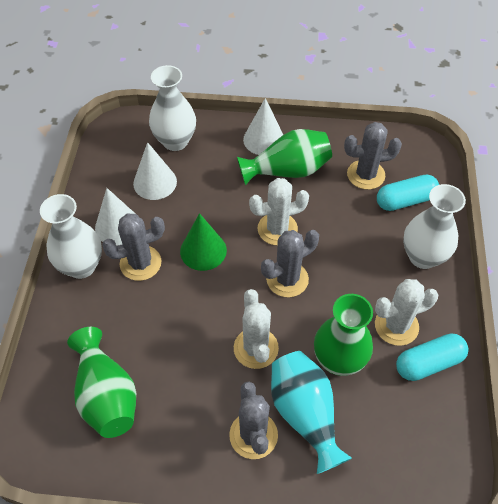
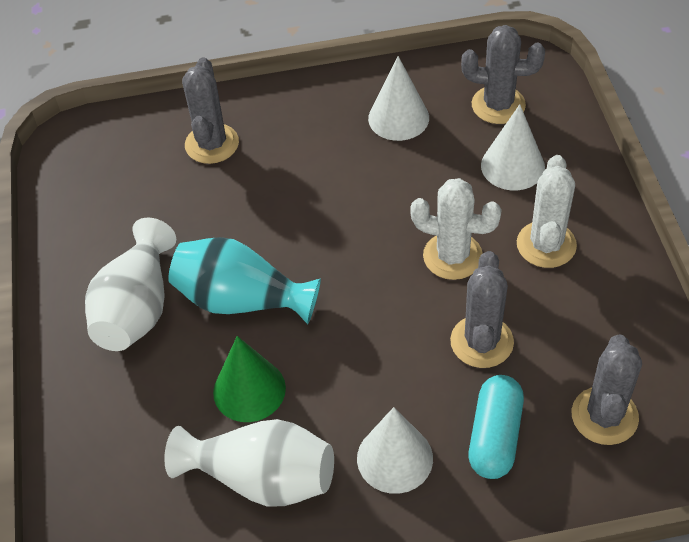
green vase: [67,327,136,438] [237,129,332,185] [314,294,373,376] = 3 -> none = 0
turquoise capsule: [377,174,439,211] [396,334,469,381] = 2 -> [469,375,524,479] = 1
white cactus: [234,289,279,369] [249,178,309,245] [375,279,438,346] = 3 -> [410,178,502,280] [517,155,577,268] = 2
white vase: [40,194,102,279] [149,65,196,151] [403,184,466,269] = 3 -> [85,217,176,351] [164,419,334,506] = 2

